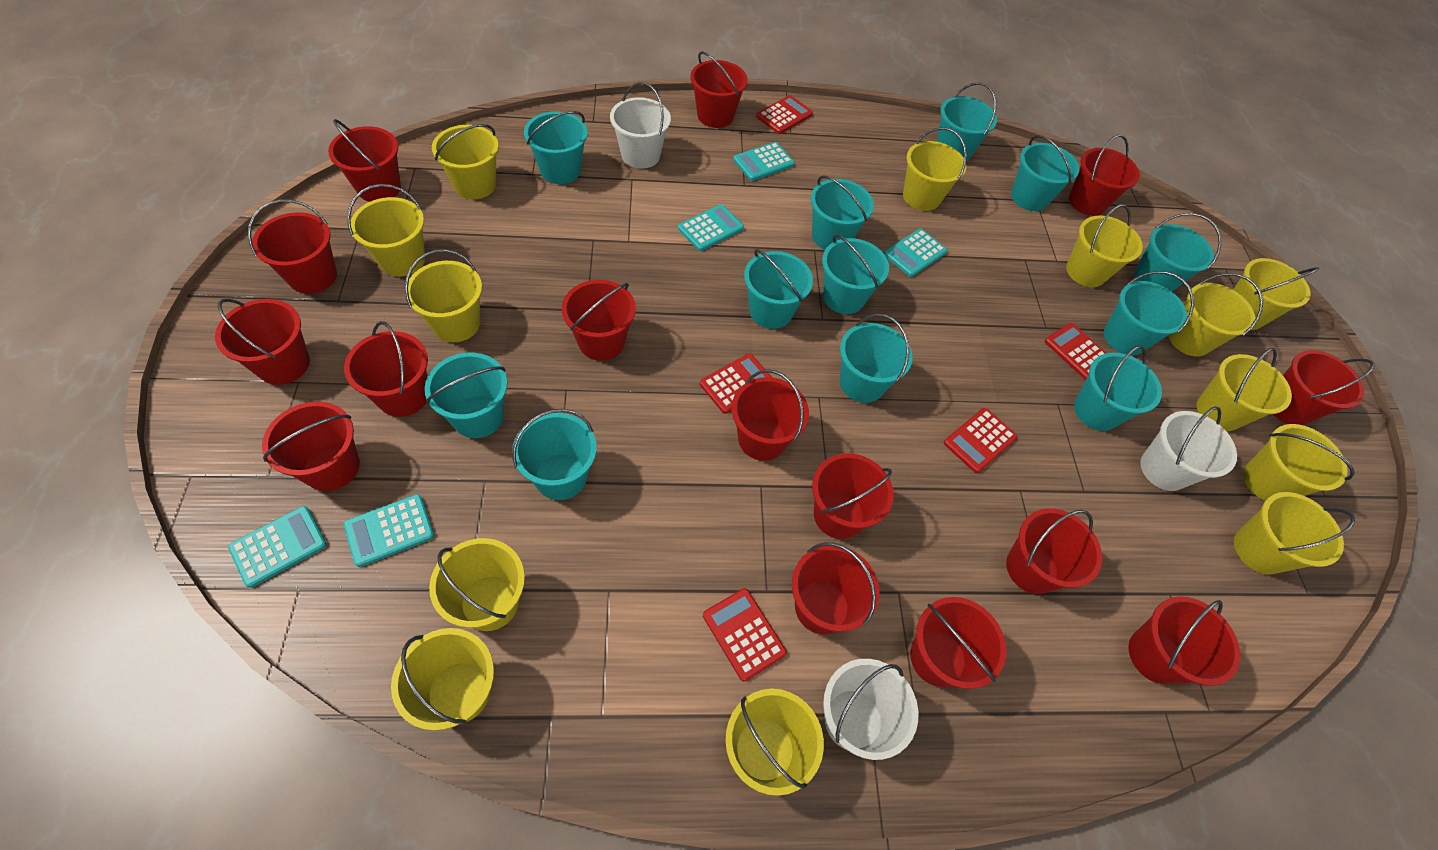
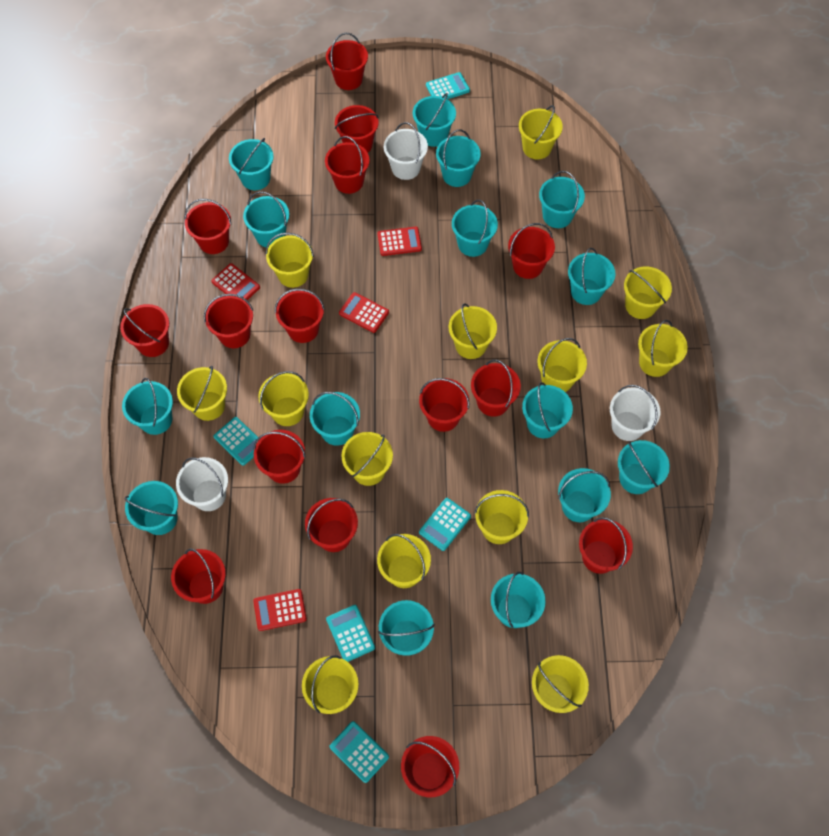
red calculator: [700,354,772,414] [703,588,787,682] [756,95,813,134] [944,408,1018,473] [1045,323,1106,380] = 5 -> [211,263,260,300] [253,589,307,631] [339,292,389,333] [377,227,422,256] = 4
turquoise bucket: [425,353,507,438] [512,409,597,500] [524,111,588,184] [744,249,813,329] [811,176,874,250] [822,235,889,314] [840,314,913,403] [937,82,997,161] [1011,135,1079,211] [1074,345,1162,431] [1104,271,1194,355] [1134,213,1222,291] = 12 -> [122,378,173,435] [124,481,178,535] [229,138,274,190] [243,191,289,247] [310,392,360,446] [378,600,435,656] [413,93,456,147] [436,129,481,187] [452,200,498,257] [491,572,546,628] [522,382,573,438] [539,171,585,228] [558,468,611,522] [568,248,616,305] [618,440,670,494] = 15

